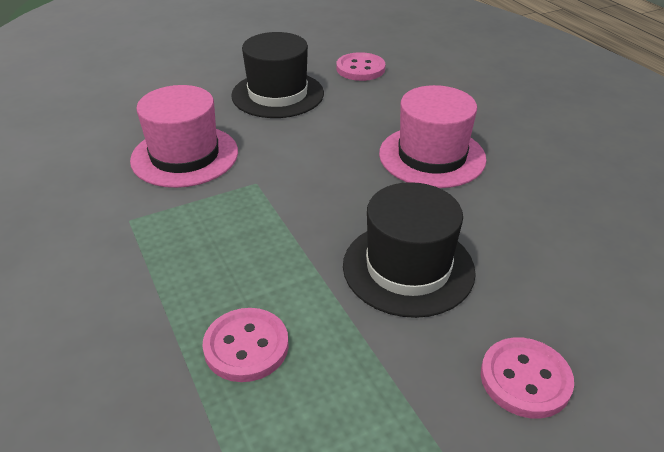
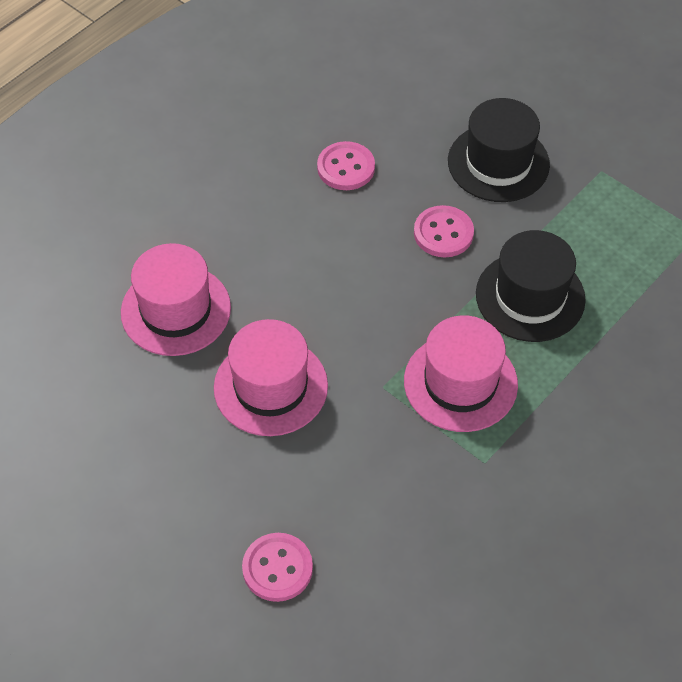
pink hat: [130,85,238,188] [379,85,486,188] = 2 -> [121,243,231,356] [214,319,328,436] [404,315,518,432] = 3

